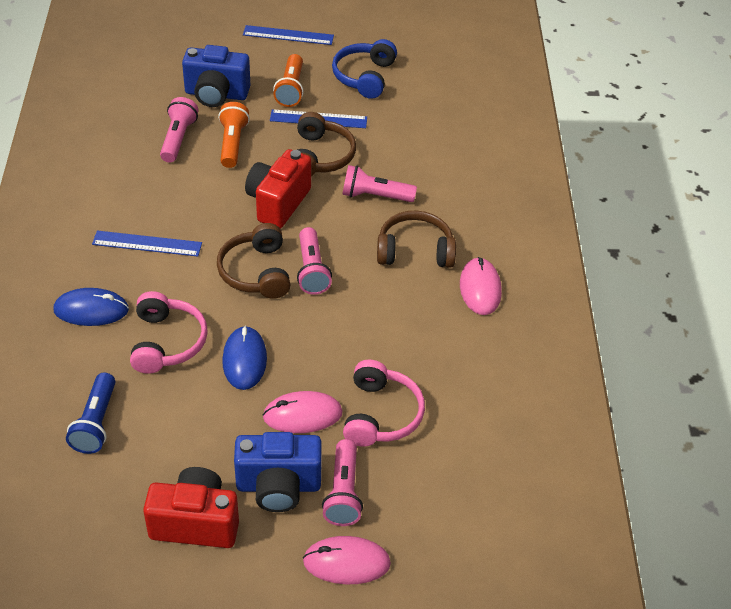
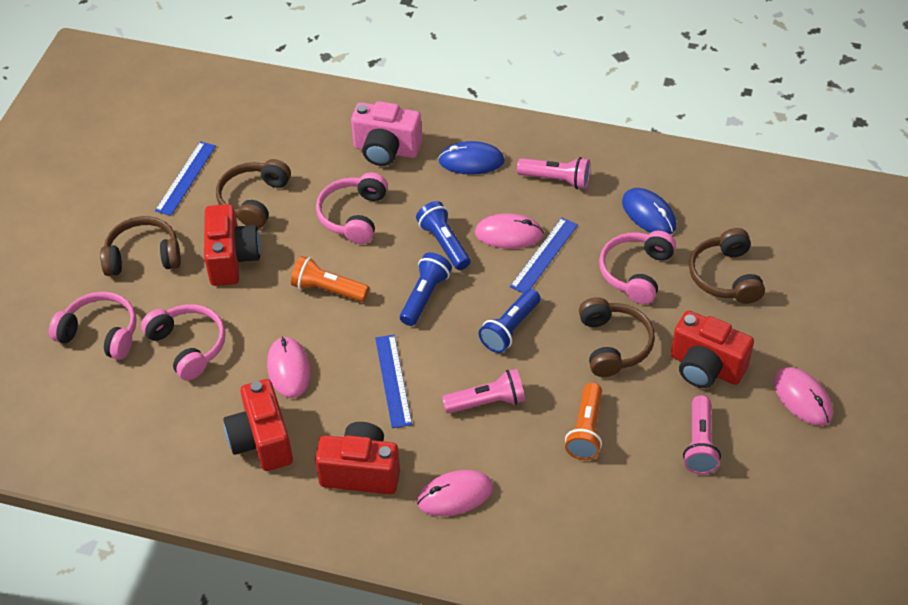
blue camera: [182,45,250,107] [234,432,322,512] = 2 -> none = 0
blue flashlight: [66,373,115,454] = 1 -> [400,252,452,326] [416,201,470,270] [479,289,540,353] = 3
blue headphones: [332,39,397,99] = 1 -> none = 0
brown headphones: [217,223,290,299] [297,112,356,176] [377,211,456,268] = 3 -> [100,216,181,276] [216,159,291,229] [579,297,655,377] [689,228,765,304] = 4
pink camera: none = 0 -> [351,101,422,166] = 1
pink flashlight: [160,97,199,162] [297,227,332,295] [322,439,363,526] [342,165,417,202] = 4 -> [442,369,525,414] [517,157,591,189] [683,395,721,474] = 3
pink headphones: [130,291,208,374] [343,360,425,447] = 2 -> [49,292,137,360] [141,304,226,380] [316,172,388,244] [599,231,676,304] = 4
pink mouse: [263,391,343,433] [303,536,391,584] [460,257,502,315] = 3 -> [267,336,311,398] [417,470,493,516] [475,213,544,249] [774,367,833,426] = 4
red camera: [143,467,239,548] [245,149,311,229] = 2 -> [204,204,261,286] [223,379,293,471] [315,422,400,495] [671,310,754,388] = 4

